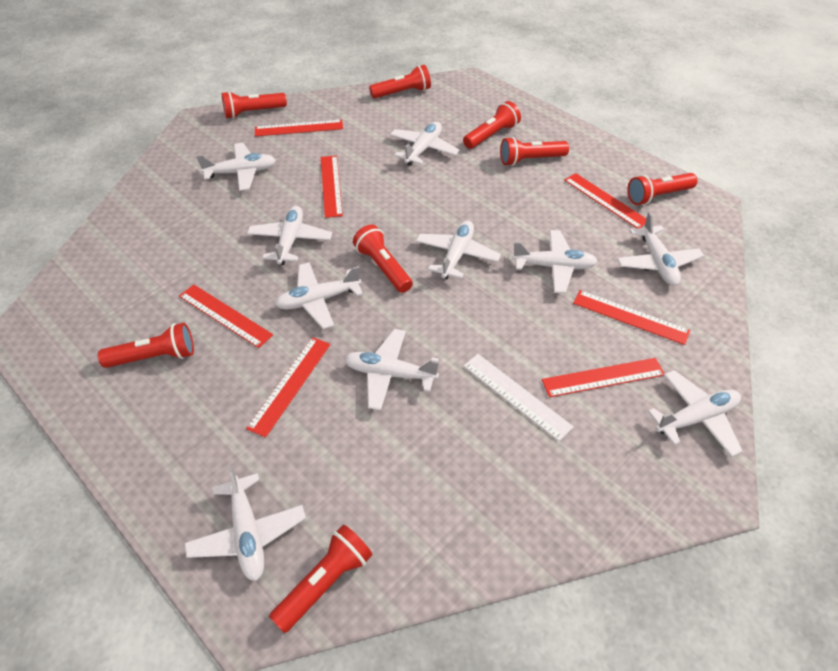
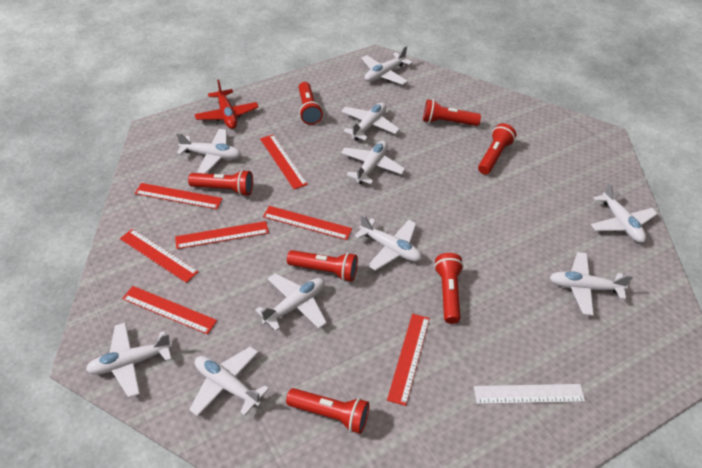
red flashlight: [98,323,194,368] [222,91,287,119] [269,525,373,633] [353,225,413,293] [369,65,431,99] [463,101,521,149] [500,137,569,166] [627,173,698,205] = 8 -> [188,170,253,196] [286,388,369,434] [287,250,358,281] [299,82,323,125] [423,99,481,126] [434,253,464,324] [478,123,516,175] = 7
red plane: none = 0 -> [195,79,259,129] = 1

